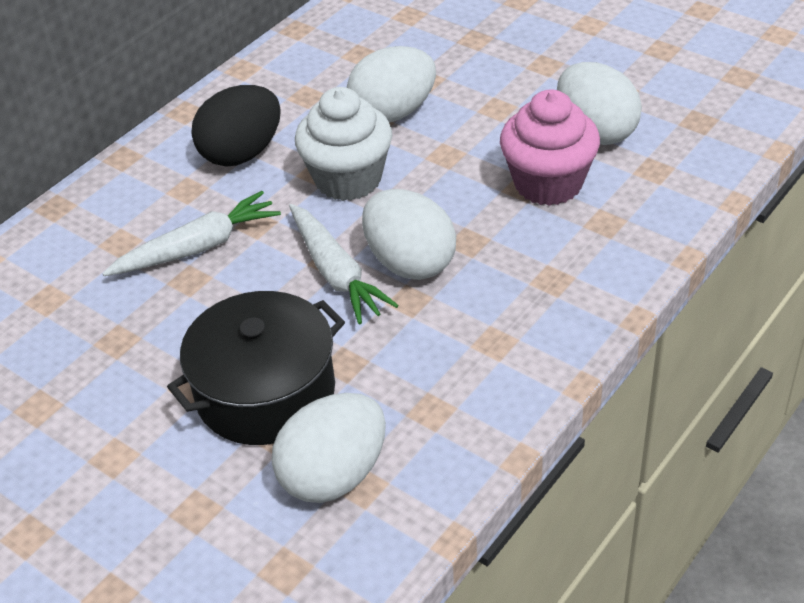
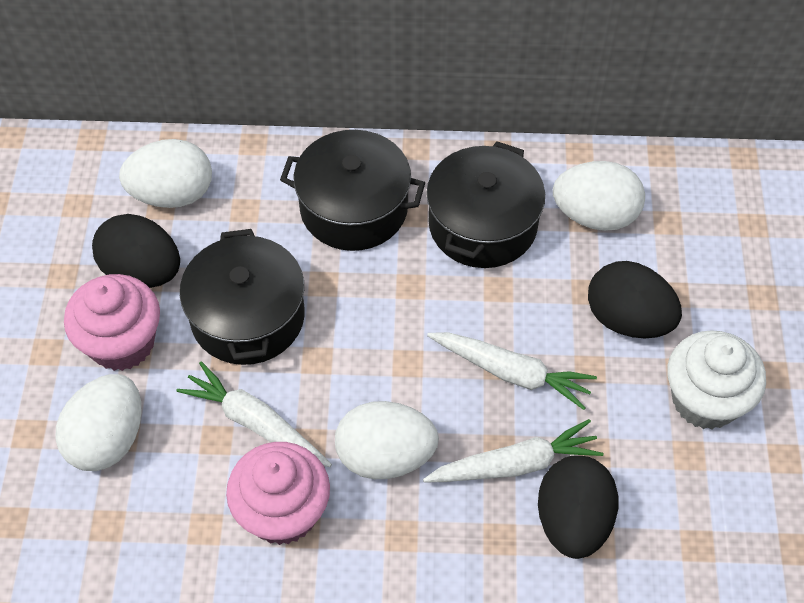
black egg: [191,85,281,167] = 1 -> [92,214,180,288] [538,455,619,559] [588,261,682,338] = 3
black pot: [167,291,345,445] = 1 -> [180,229,305,365] [280,130,425,251] [426,141,545,268] = 3
pink cupcake: [500,90,600,206] = 1 -> [64,274,160,371] [226,442,330,545] = 2
white carrot: [102,191,281,276] [289,204,399,325] = 2 -> [176,362,332,467] [423,419,603,483] [427,332,597,410] = 3

